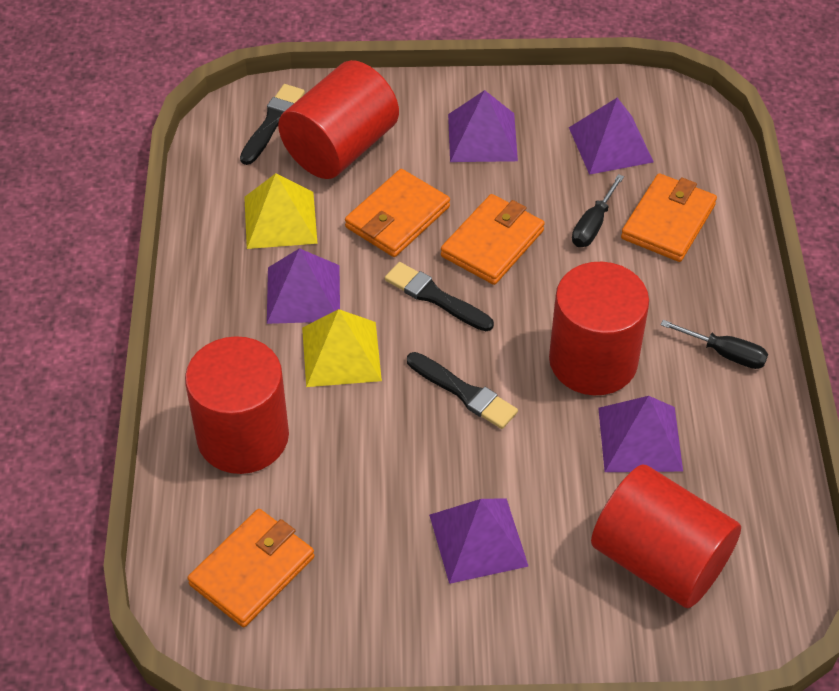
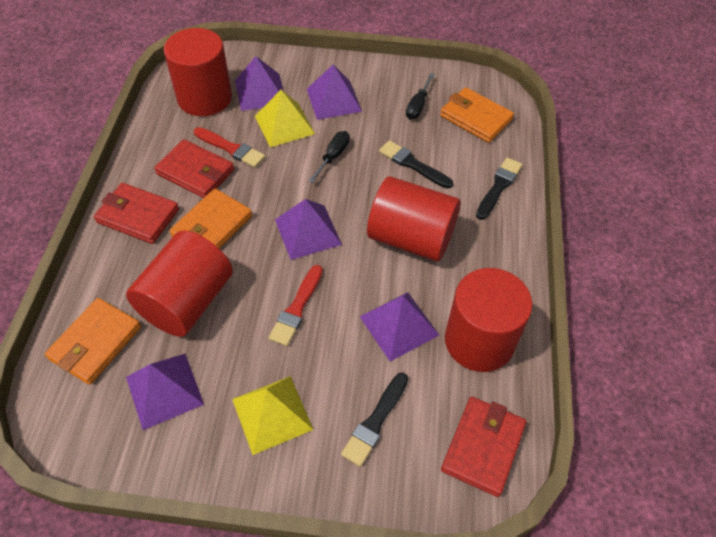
orange wallet: [188,509,314,627] [345,169,450,257] [441,194,545,285] [621,173,717,262] = 4 -> [45,298,141,385] [169,189,252,249] [440,87,514,143] = 3
red brush: none = 0 -> [194,127,265,168] [268,265,323,346] = 2
red wallet: none = 0 -> [94,183,179,244] [154,139,234,198] [441,397,526,497] = 3

